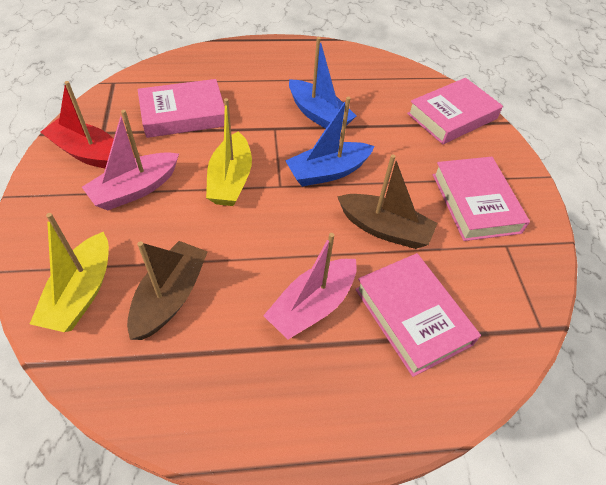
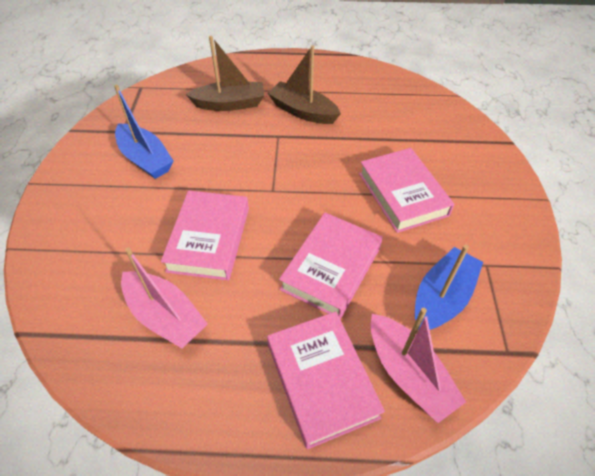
red boat: [40,81,114,168] = 1 -> none = 0
yellow boat: [30,213,109,332] [206,98,252,206] = 2 -> none = 0

